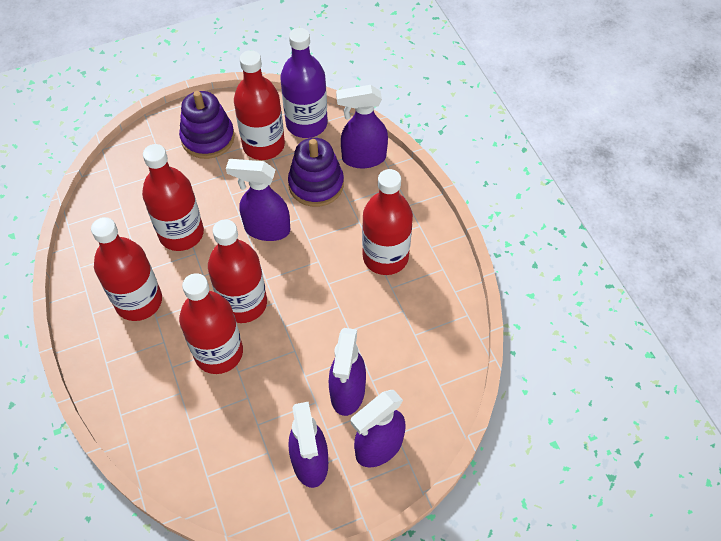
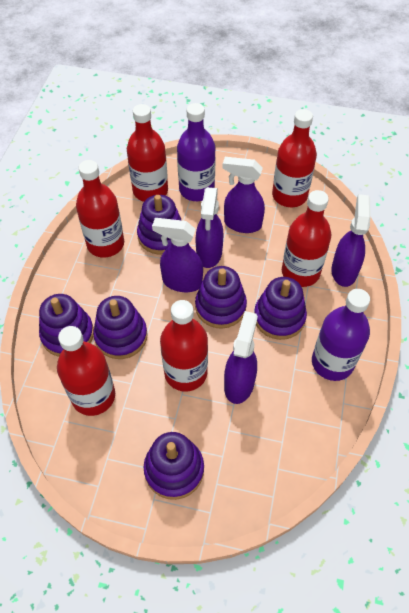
purple bottle: [280,28,328,138] = 1 -> [177,103,216,201] [312,289,370,381] = 2
purple stacking toy: [179,91,235,159] [288,138,344,207] = 2 -> [39,294,94,357] [93,296,148,359] [137,195,181,254] [144,432,204,500] [195,266,247,329] [254,277,307,340] = 6

